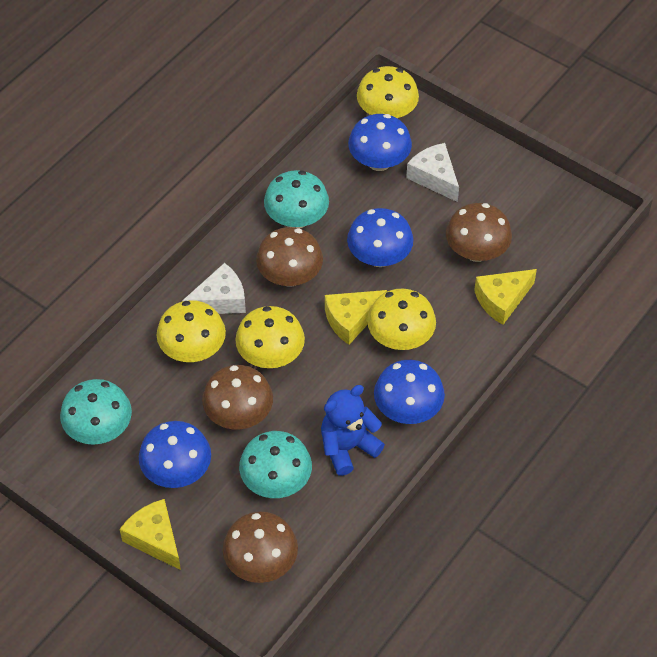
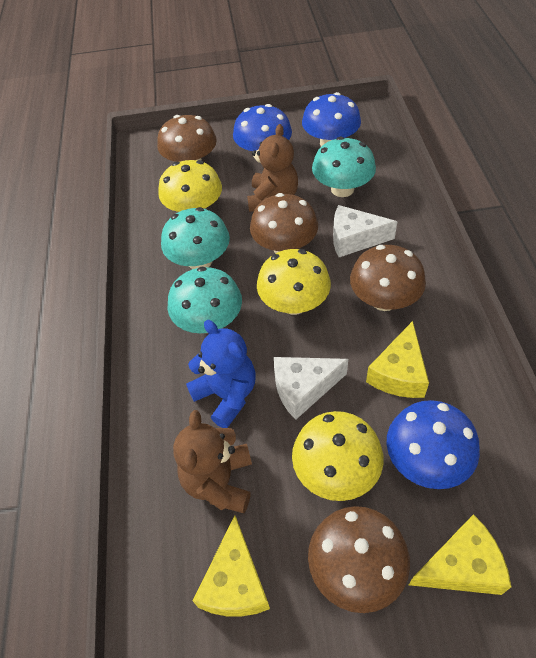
blue mushroom: [139,421,211,488] [347,208,414,267] [348,114,412,171] [374,360,445,424] = 4 -> [233,104,292,158] [302,92,361,146] [387,400,480,489] = 3
brown teddy bear: none = 0 -> [173,410,252,513] [247,124,298,212] = 2
yellow mushroom: [157,300,226,362] [235,306,305,368] [357,66,419,118] [367,289,436,350] = 4 -> [158,160,222,212] [257,249,331,315] [292,411,384,501] = 3

